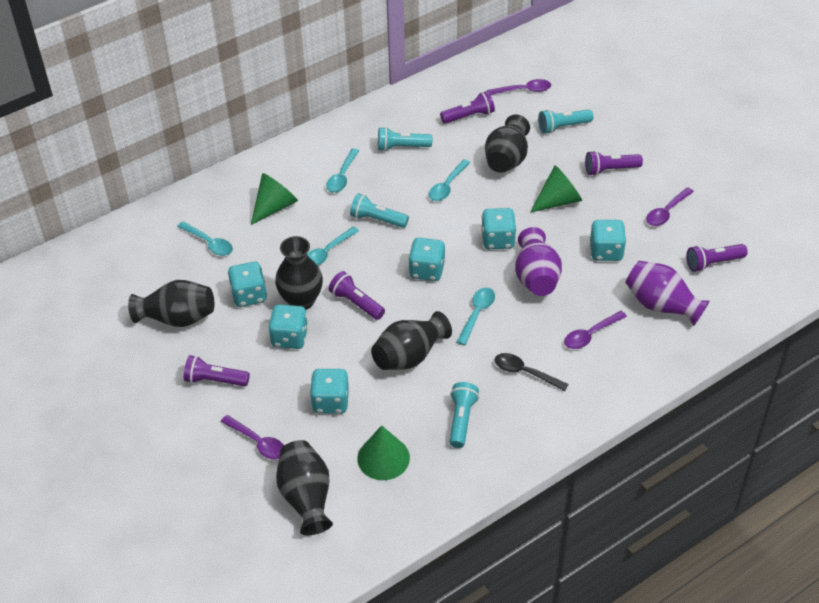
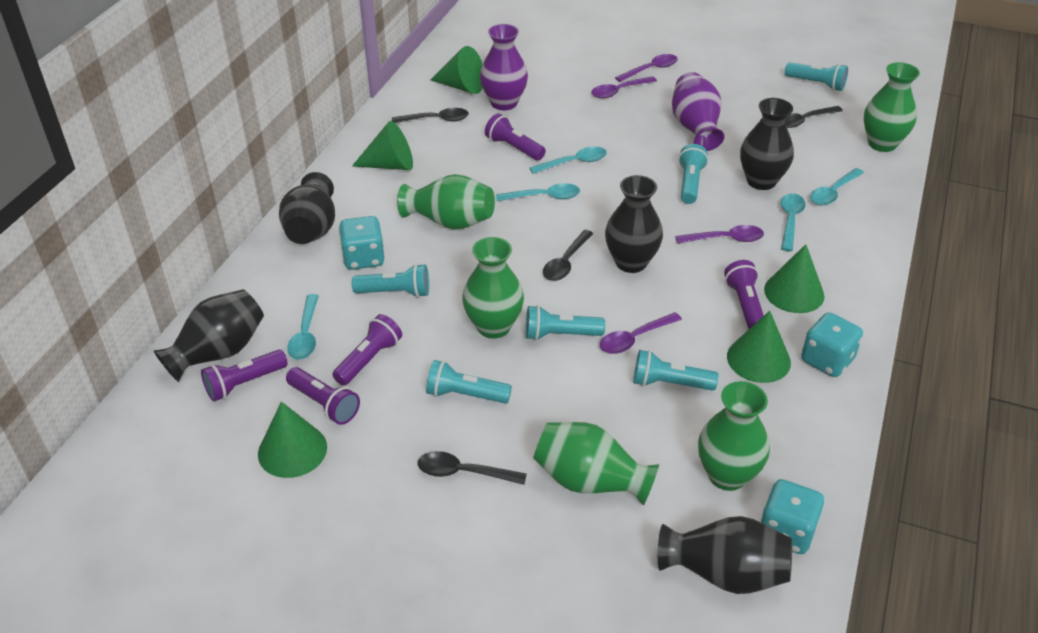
black spoon: [495,353,569,391] = 1 -> [392,108,469,123] [418,451,527,485] [543,230,594,281] [785,106,843,128] = 4
green cone: [251,173,298,225] [357,425,410,480] [530,165,582,213] = 3 -> [258,402,327,478] [352,121,413,170] [431,46,483,94] [727,311,791,383] [764,244,824,313] = 5
green vase: none = 0 -> [397,174,495,229] [462,237,524,339] [533,422,659,506] [698,381,770,491] [864,62,920,152] = 5
turquoise dice: [228,262,267,307] [269,304,308,349] [310,369,349,414] [408,238,445,281] [481,208,517,249] [590,220,626,261] = 6 -> [339,216,384,270] [761,479,825,554] [801,312,863,377] = 3
turquoise flashlight: [350,193,409,228] [378,127,432,151] [449,382,479,448] [538,109,593,134] = 4 -> [352,264,429,298] [426,360,512,404] [526,305,605,340] [633,350,718,391] [678,144,708,204] [785,62,848,91] = 6

